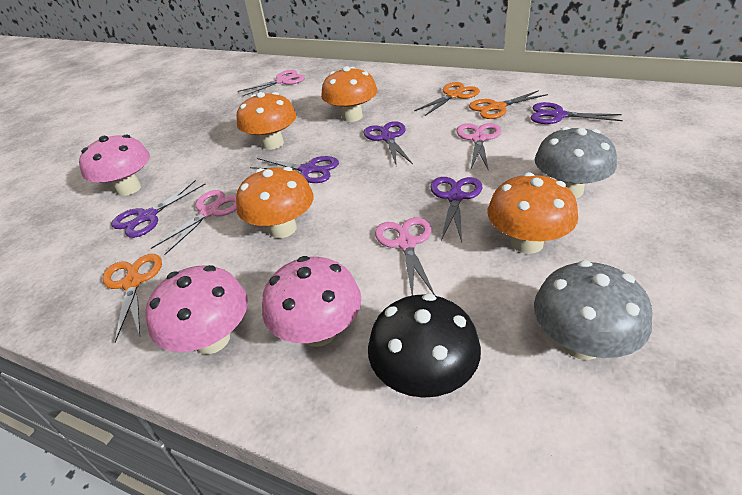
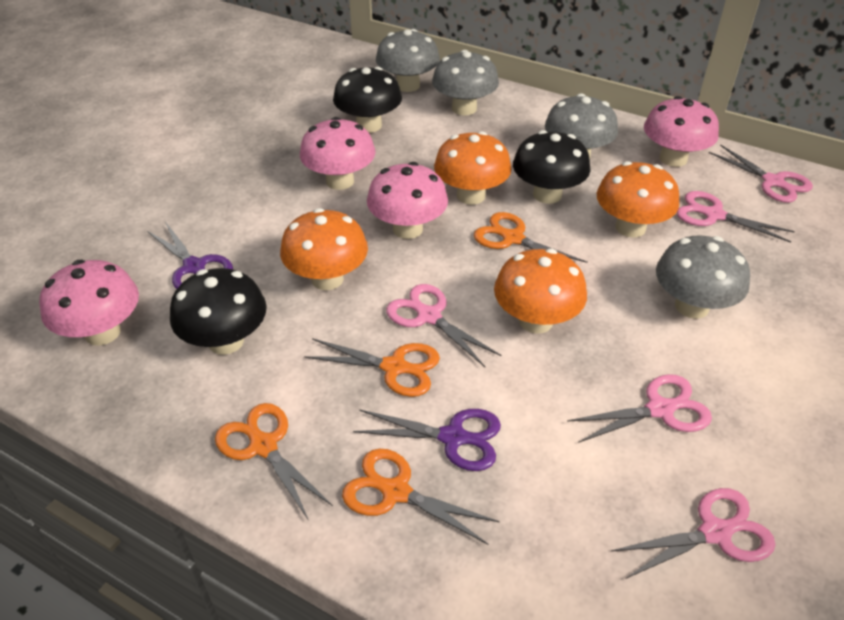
black mushroom: [368,293,481,398] = 1 -> [170,268,267,355] [333,67,402,133] [513,130,591,204] = 3
grey mushroom: [534,260,652,360] [535,127,617,198] = 2 -> [376,29,440,92] [432,50,499,115] [545,93,618,159] [656,235,750,319] = 4
orange scissors: [102,254,162,343] [414,82,480,116] [469,90,548,119] = 3 -> [215,403,333,521] [304,338,440,397] [342,449,500,544] [474,212,588,263] = 4
pink mushroom: [79,134,150,196] [145,265,248,354] [262,256,362,347] = 3 -> [39,260,139,346] [300,117,376,190] [367,162,448,239] [644,96,719,167] = 4
pink scissors: [151,190,237,255] [238,70,305,96] [375,217,435,295] [456,123,501,171] = 4 -> [386,284,501,367] [567,374,712,443] [611,488,776,579] [677,191,795,243] [709,144,813,203] = 5
purple scissors: [111,180,205,238] [250,156,339,183] [364,121,413,166] [430,177,482,242] [531,102,623,124] = 5 -> [147,222,233,289] [353,409,501,471] = 2

